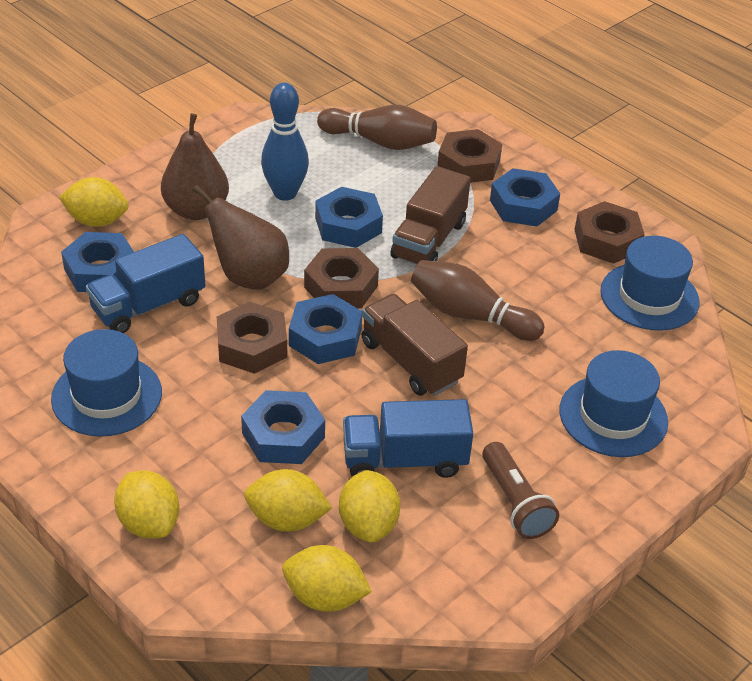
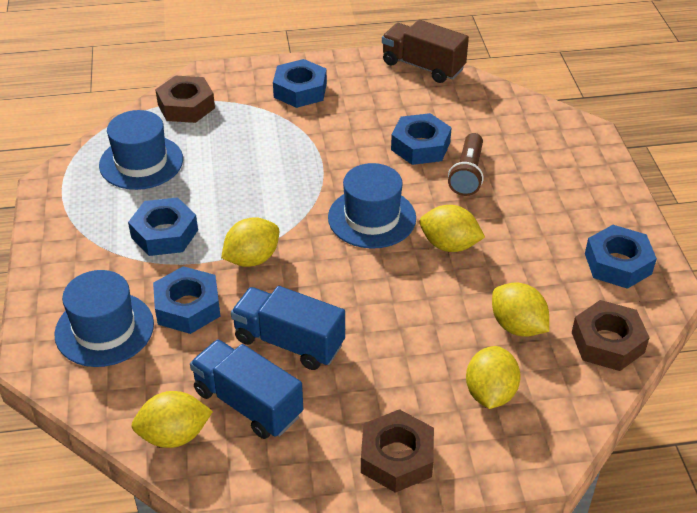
blue bowling pin: [261,83,309,201] = 1 -> none = 0
brown bowling pin: [317,105,437,150] [411,260,544,341] = 2 -> none = 0
brown nut: [217,301,287,374] [304,248,379,308] [437,129,502,183] [574,201,645,264] = 4 -> [155,75,215,123] [361,409,434,493] [572,300,650,371] = 3
brown pear: [161,113,229,220] [193,185,289,290] = 2 -> none = 0
brown truck: [362,294,468,396] [391,166,471,264] = 2 -> [382,20,469,83] = 1

